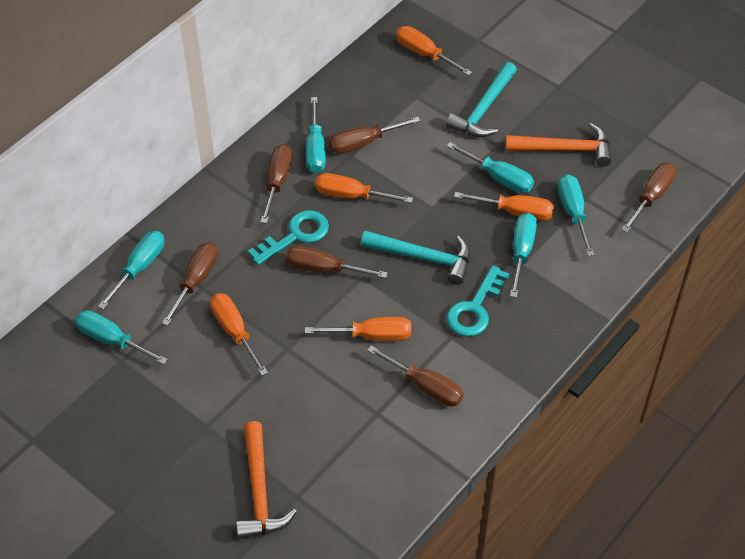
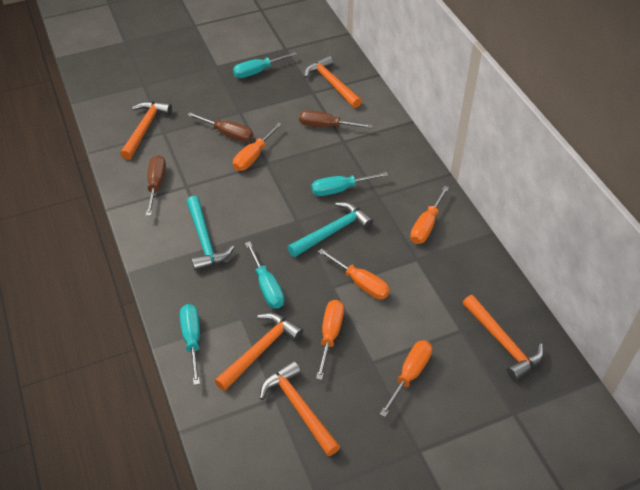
brown screwdriver: [162,243,218,326] [261,144,292,224] [286,246,388,278] [329,117,421,154] [367,345,464,406] [622,163,676,233] = 6 -> [146,155,166,216] [187,112,253,142] [299,110,372,128] = 3
orange hammer: [236,421,297,539] [505,123,612,167] = 2 -> [120,101,172,160] [215,313,303,391] [260,361,340,456] [304,56,362,108] [463,295,544,381] = 5
turquoise key: [248,210,329,265] [446,265,509,337] = 2 -> none = 0
turquoise screwdriver: [75,310,168,365] [98,231,164,310] [306,97,326,173] [447,142,534,193] [510,213,537,298] [558,174,594,256] = 6 -> [180,304,200,385] [233,52,297,78] [245,241,284,309] [311,172,388,196] = 4

